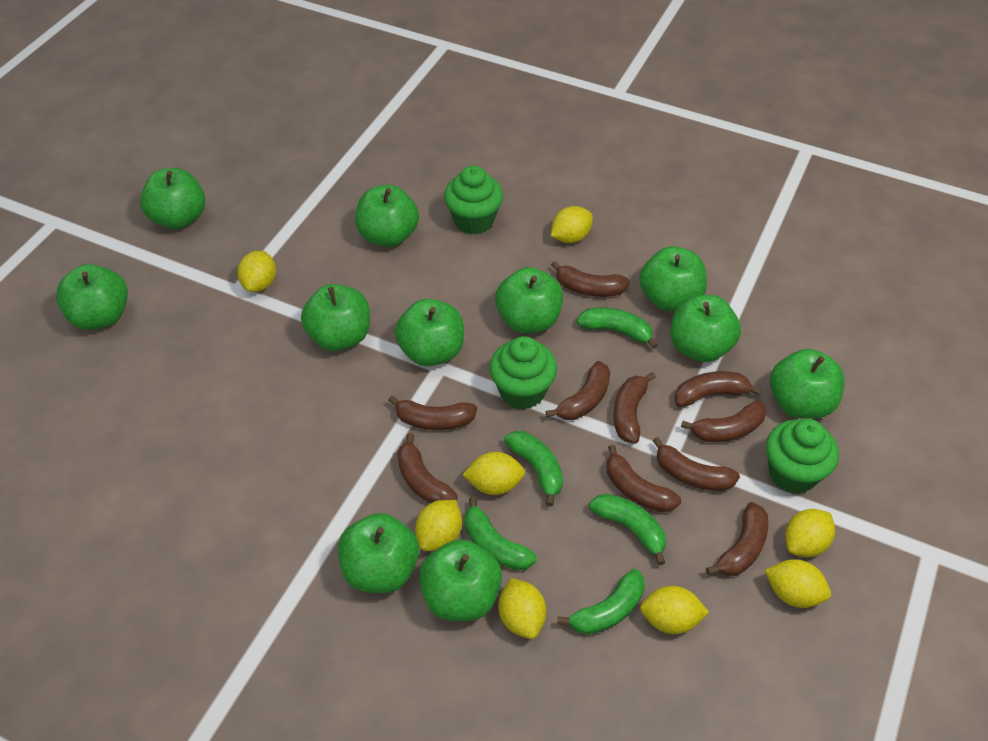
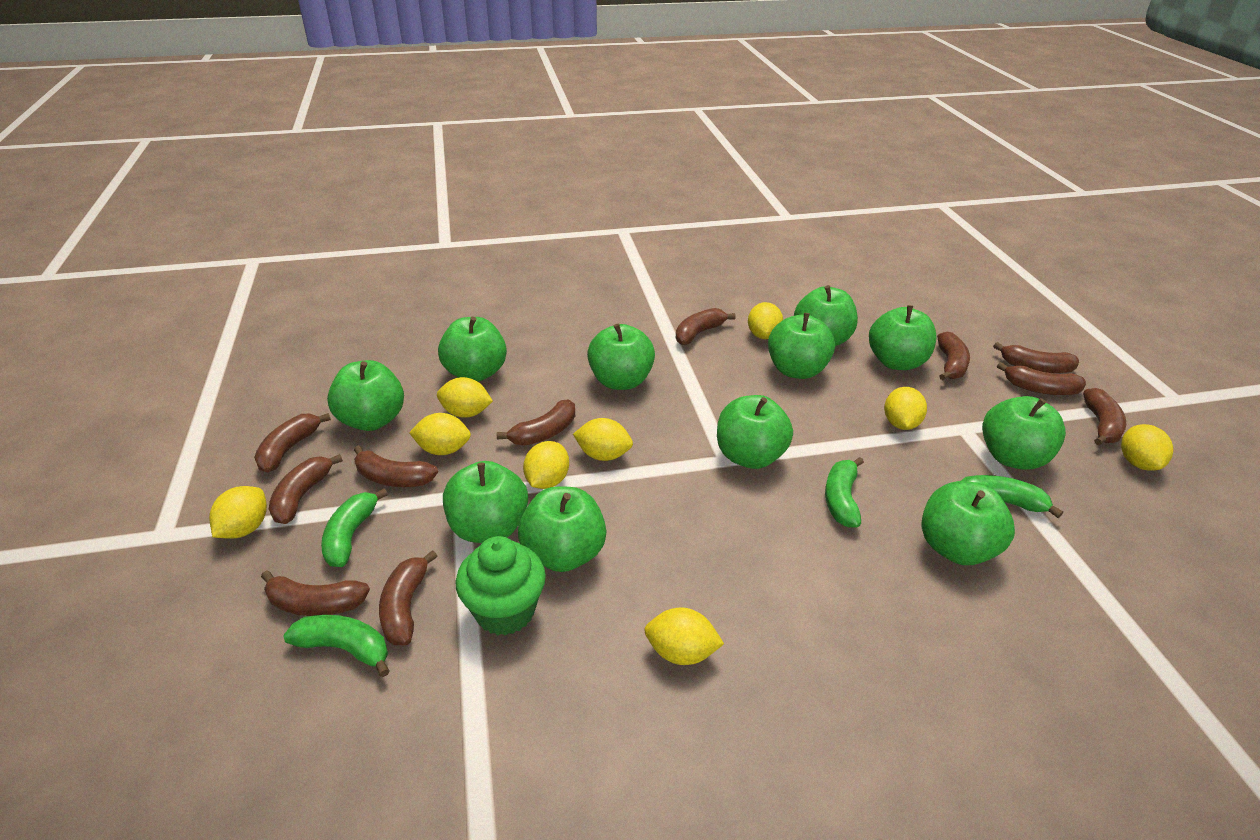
brown banana: [388,395,477,430] [397,433,458,503] [546,361,610,420] [551,261,630,297] [607,445,681,512] [613,372,656,444] [652,437,740,491] [674,371,761,407] [681,401,767,442] [706,502,768,576] = 10 -> [254,413,331,473] [261,570,370,616] [269,454,343,524] [354,445,438,487] [379,550,437,645] [497,399,575,446] [676,308,736,345] [937,332,970,380] [993,342,1079,373] [997,362,1086,395] [1083,388,1126,445] = 11
green banana: [465,497,537,570] [504,431,563,506] [558,569,645,635] [577,308,658,349] [589,494,666,565] = 5 -> [283,615,389,677] [321,488,388,567] [825,457,864,527] [961,475,1063,518] = 4
green cupcake: [444,166,503,235] [489,336,557,409] [766,419,839,494] = 3 -> [456,536,546,636] = 1
yellow lemon: [237,251,276,292] [415,500,462,551] [462,452,525,495] [499,578,546,639] [551,206,593,243] [640,586,709,634] [765,559,831,608] [785,509,835,557] = 8 -> [209,486,267,539] [409,413,471,455] [437,377,493,418] [523,441,569,489] [573,418,633,461] [644,608,724,665] [748,302,783,339] [884,387,927,430] [1121,424,1173,471] = 9

